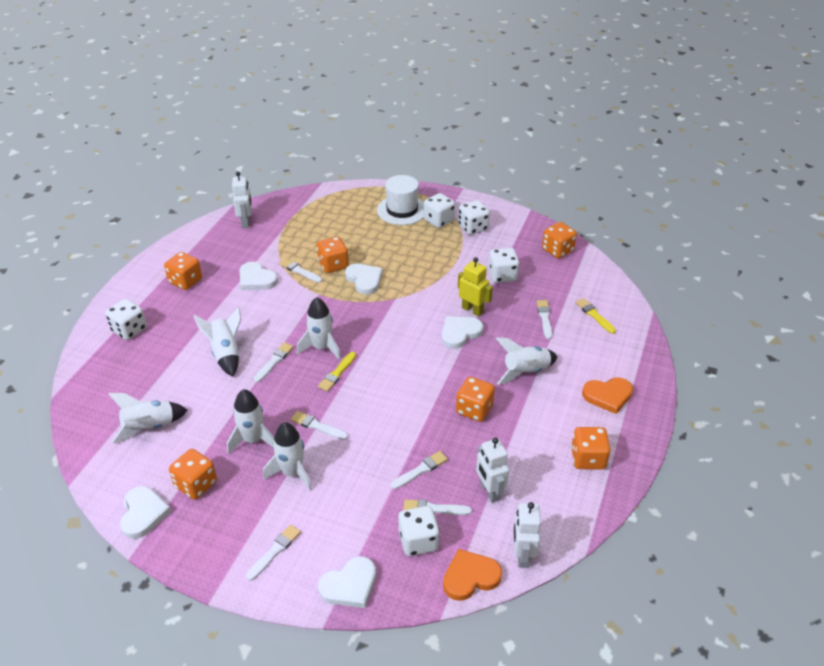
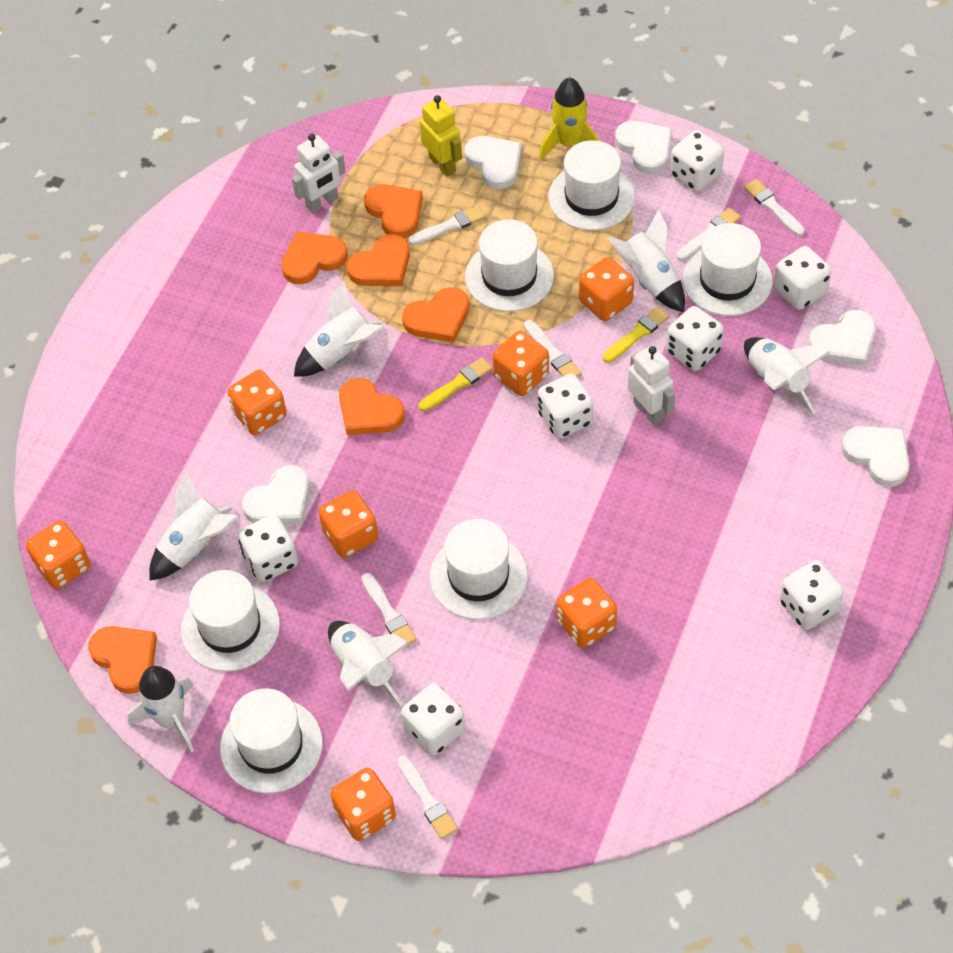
orange dice: [164,252,202,290] [169,449,217,500] [317,237,349,273] [456,377,495,422] [542,222,577,258] [571,427,610,469] = 6 -> [26,521,90,589] [227,370,287,435] [319,490,378,558] [330,768,396,841] [493,331,549,396] [556,578,617,648] [579,257,634,321] = 7
orange heart: [443,549,502,601] [582,377,633,414] = 2 -> [88,626,157,694] [281,231,348,284] [339,378,405,435] [347,234,410,286] [364,184,423,238] [402,287,469,342] = 6
white brush: [246,525,301,581] [254,342,294,383] [279,259,322,283] [291,411,348,440] [391,451,448,489] [403,499,472,515] [537,300,552,339] = 7 -> [362,573,417,646] [397,756,458,839] [408,206,486,245] [524,320,581,377] [677,208,741,261] [744,179,805,236] = 6
white dice: [105,299,147,340] [398,506,440,556] [424,193,455,228] [458,200,490,235] [488,248,520,283] = 5 -> [238,515,298,582] [401,683,465,756] [538,374,593,439] [666,306,724,371] [670,130,724,192] [774,246,832,310] [779,560,844,630] = 7
white hat: [377,175,424,225] = 1 -> [181,570,280,672] [220,688,323,793] [430,519,528,619] [465,219,554,312] [549,140,635,231] [683,223,773,316] = 6
white robot: [232,171,252,228] [476,437,509,503] [513,502,541,568] = 3 -> [292,134,346,213] [628,345,675,425] = 2
yellow rocket: none = 0 -> [539,77,600,160] = 1

